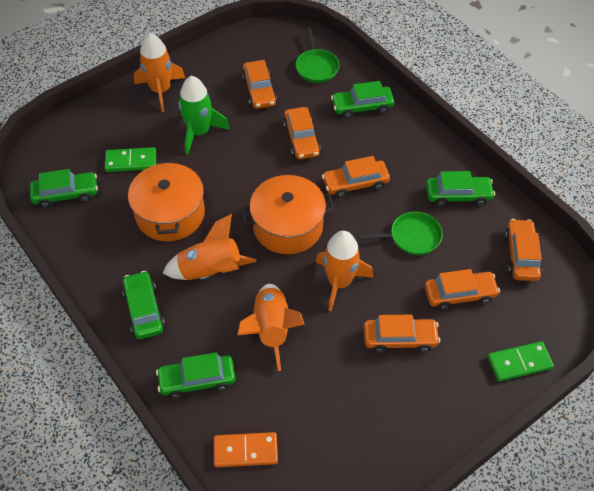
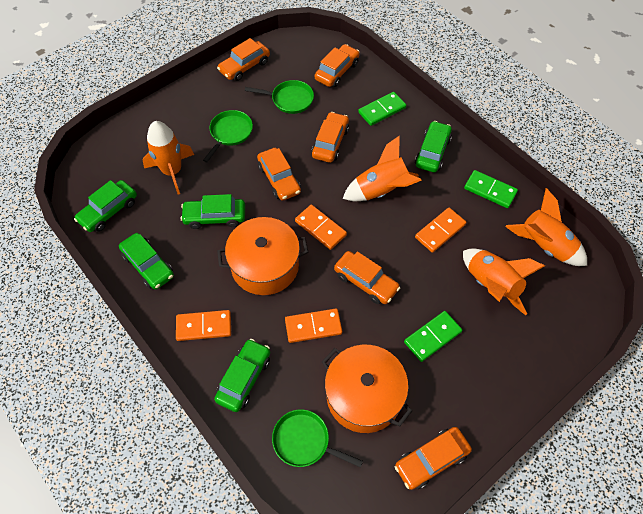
green domino: [105,147,156,172] [488,341,554,381] = 2 -> [358,92,406,126] [404,311,462,362] [464,170,518,208] = 3
green pan: [296,27,340,83] [358,212,443,255] = 2 -> [203,110,253,162] [245,80,314,114] [272,409,363,468] = 3
green rocket: [178,76,230,155] = 1 -> none = 0
orange domino: [214,432,278,467] = 1 -> [176,310,231,341] [285,309,342,343] [295,205,347,250] [415,208,466,253] = 4

